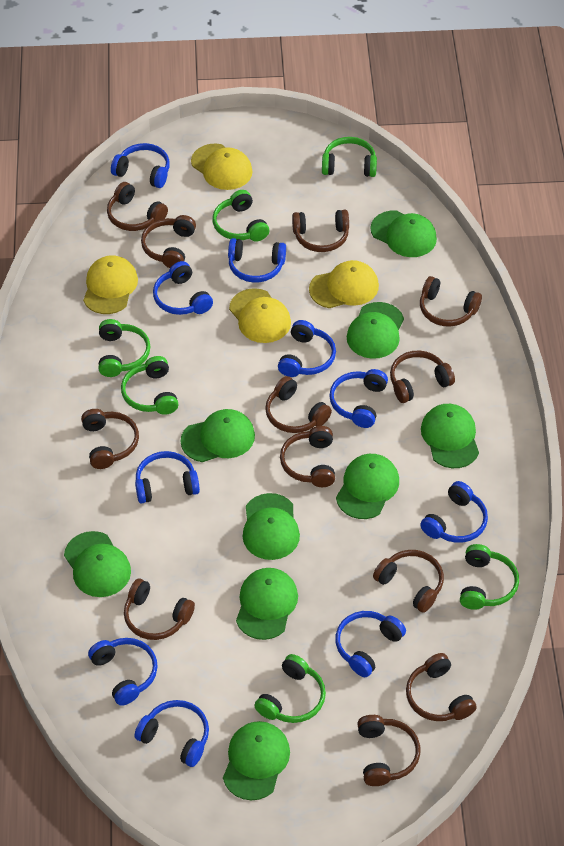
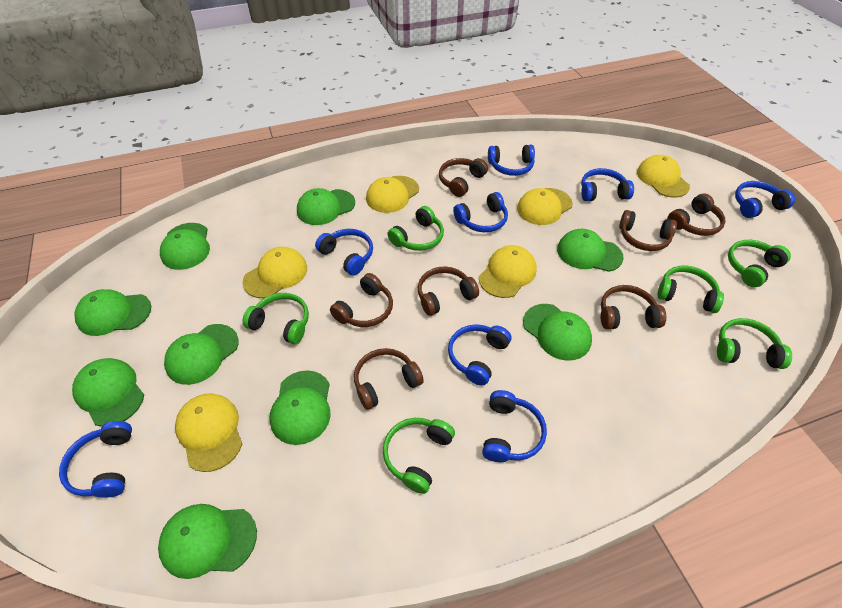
blue headphones: [88,638,158,706] [111,143,170,188] [134,700,209,767] [135,451,200,504] [153,261,213,315] [228,238,286,282] [278,320,336,377] [329,369,388,428] [335,611,406,677] [420,481,488,543] = 10 -> [59,421,132,498] [315,229,373,276] [448,324,511,386] [453,192,508,232] [482,390,547,462] [488,145,535,176] [581,168,634,201] [735,181,795,218] = 8
brown headphones: [81,409,139,469] [107,182,168,231] [124,579,195,640] [141,215,196,268] [265,376,332,433] [280,426,335,487] [292,210,349,252] [357,715,420,786] [373,550,444,613] [390,351,455,403] [406,653,477,721] [420,276,482,327] = 12 -> [330,273,393,327] [354,348,424,410] [418,266,479,316] [439,158,488,197] [601,285,666,329] [619,210,677,251] [667,194,726,236] = 7
yellow cap: [83,255,138,314] [191,143,253,190] [229,288,291,343] [309,260,379,308] = 4 -> [175,393,242,472] [242,247,307,298] [366,176,419,213] [479,245,537,298] [517,188,573,225] [637,155,690,197] = 6

